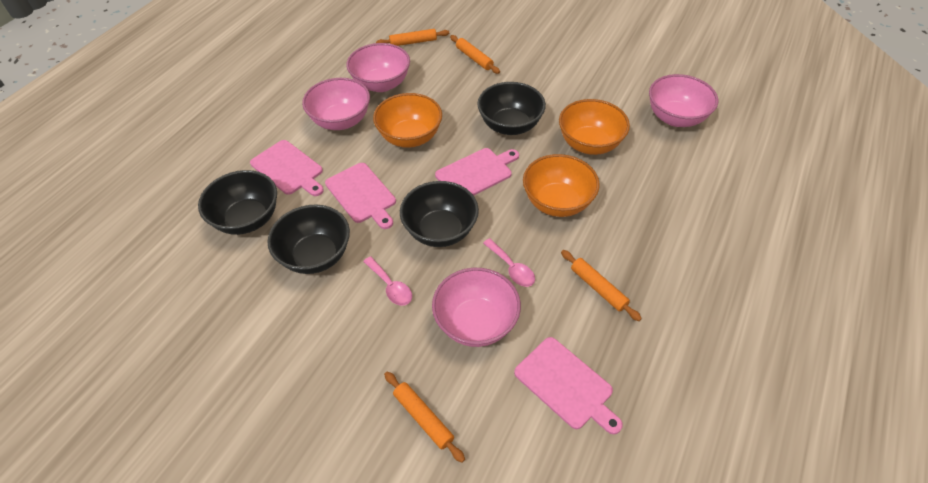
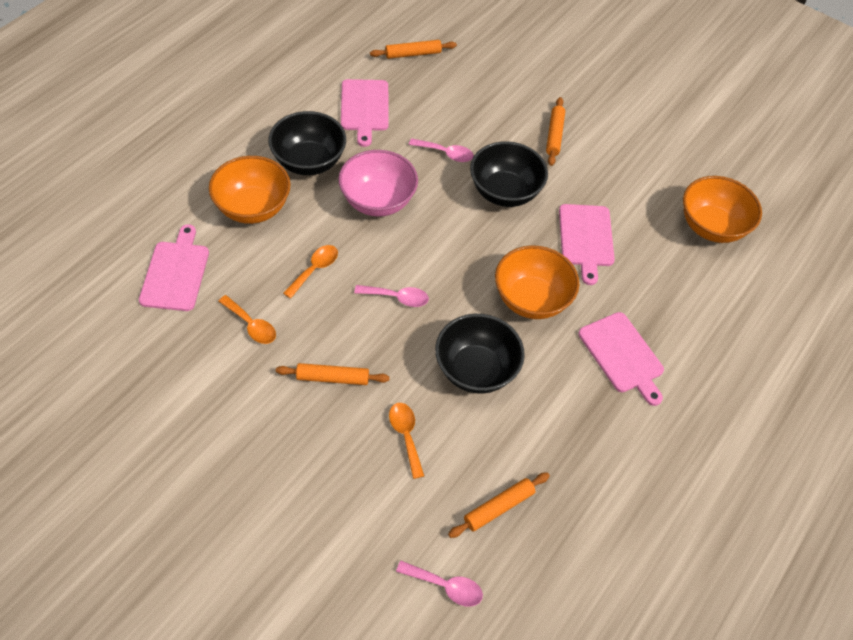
black bowl: [198,170,277,235] [267,205,350,274] [400,181,479,247] [477,82,546,135] = 4 -> [268,111,346,175] [435,314,525,394] [470,142,548,207] = 3
orange spoon: none = 0 -> [218,295,276,344] [283,245,338,299] [389,403,424,479] = 3
pink bowl: [302,78,370,130] [347,43,410,92] [432,268,521,347] [649,74,718,127] = 4 -> [338,150,418,217] = 1
pink spoon: [363,256,412,306] [483,238,535,287] = 2 -> [354,285,429,307] [396,561,483,607] [409,138,474,162] = 3

